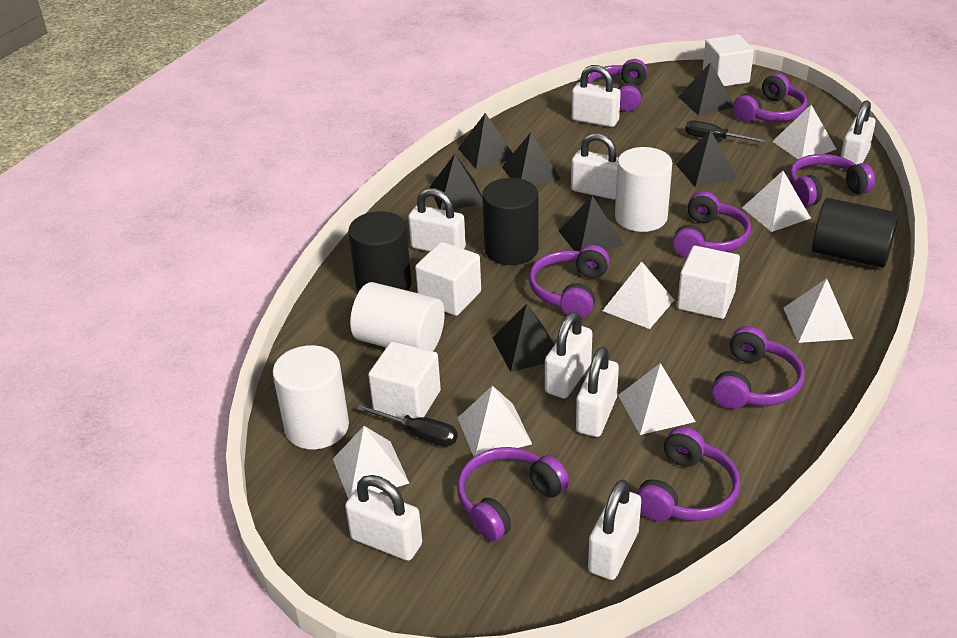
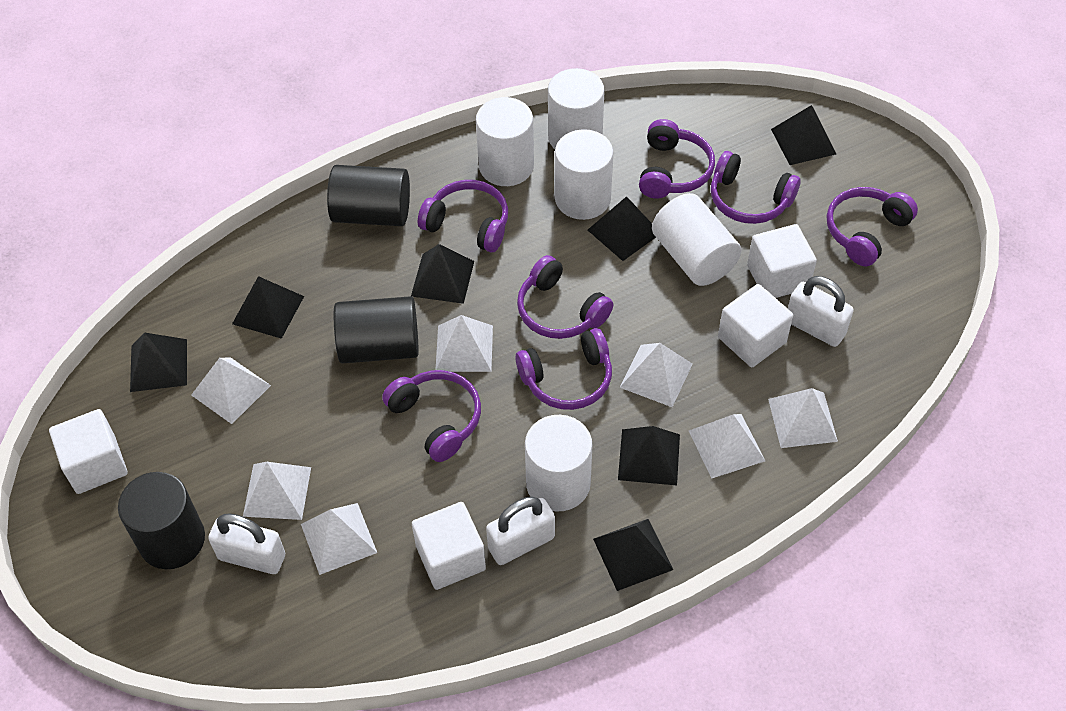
black screwdriver: [357,404,458,446] [685,121,767,143] = 2 -> none = 0
purple headphones: [457,447,569,542] [529,245,610,318] [587,59,647,111] [636,427,740,521] [672,191,751,258] [712,326,805,409] [733,73,807,122] [789,154,875,206] = 8 -> [382,370,481,462] [418,180,508,252] [516,328,612,410] [517,255,613,339] [639,119,715,199] [711,151,800,224] [827,187,918,266] = 7
white cylinder: [273,345,349,449] [350,282,445,351] [615,147,672,232] = 3 -> [476,97,534,186] [525,415,593,511] [548,68,605,149] [555,129,614,220] [652,193,741,286] = 5
white padlock: [345,475,422,561] [408,188,466,252] [545,312,592,399] [571,133,619,200] [572,65,621,127] [576,346,619,437] [588,479,641,580] [840,100,876,170] = 8 -> [208,513,285,574] [486,496,555,565] [788,276,854,347] = 3

